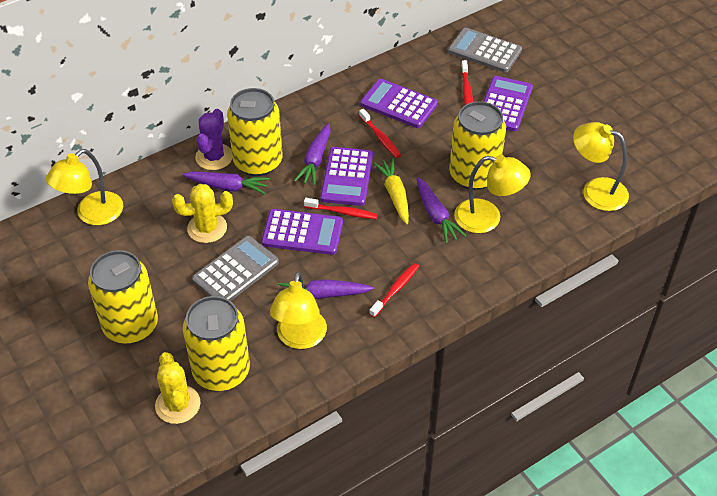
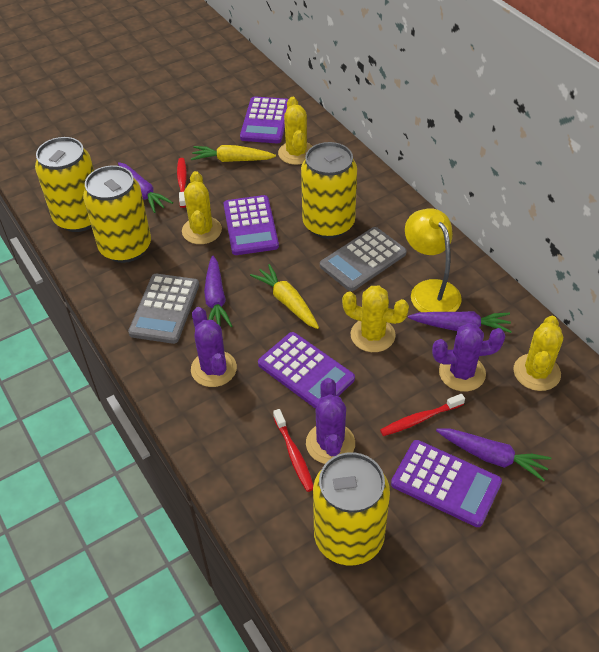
purple cactus: [195,109,233,170] = 1 -> [191,307,237,387] [306,378,355,464] [432,323,505,392] = 3
red toothbrush: [304,198,378,219] [359,109,401,158] [369,263,419,318] [461,60,473,105] = 4 -> [177,158,187,208] [273,409,314,492] [380,394,465,436] = 3
yellow cactus: [155,352,201,424] [172,184,233,243] = 2 -> [182,171,222,244] [278,97,313,165] [342,286,409,352] [513,316,563,391] = 4
yellow carrot: [373,158,409,224] = 1 -> [191,145,276,162] [250,264,319,329] = 2
yellow lamp: [46,149,123,225] [270,271,327,349] [454,155,531,233] [573,122,629,211] = 4 -> [405,208,462,312] = 1

